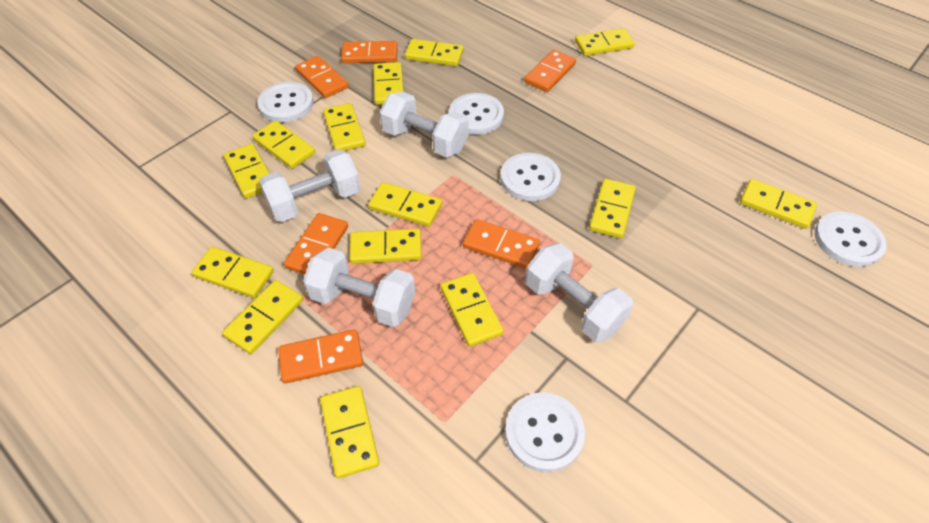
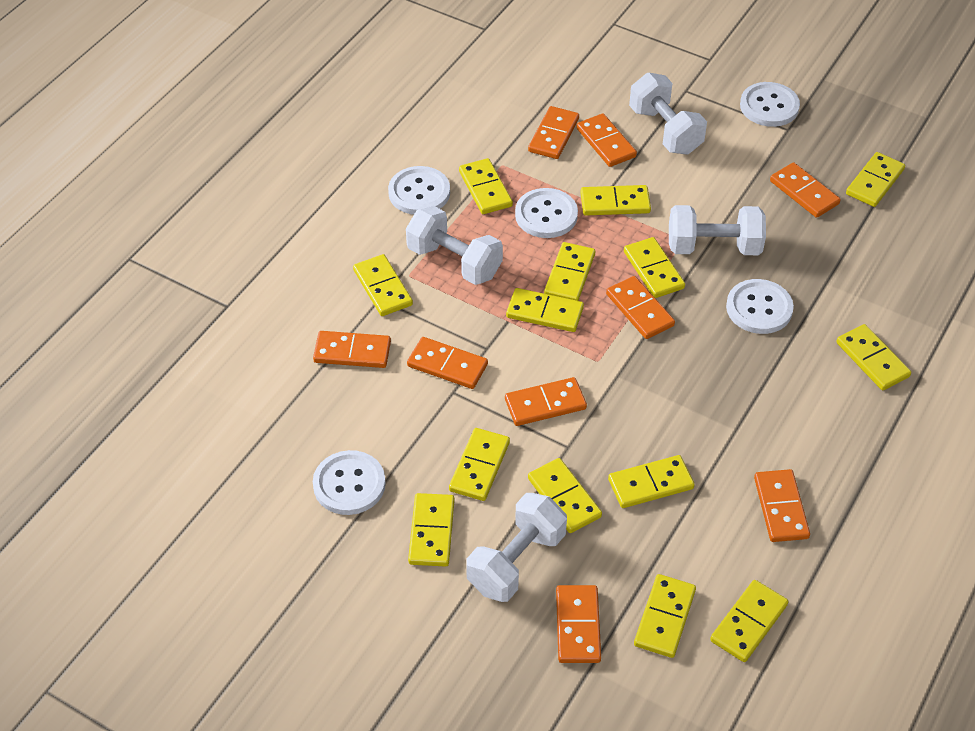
orange domino: [278,329,363,384] [284,213,348,275] [295,56,348,98] [341,41,398,63] [463,219,540,269] [524,50,576,92] = 6 -> [313,331,391,368] [407,337,488,389] [505,377,587,426] [528,106,579,159] [556,585,601,663] [577,114,637,167] [606,276,675,339] [754,469,810,542] [770,162,841,218] = 9

